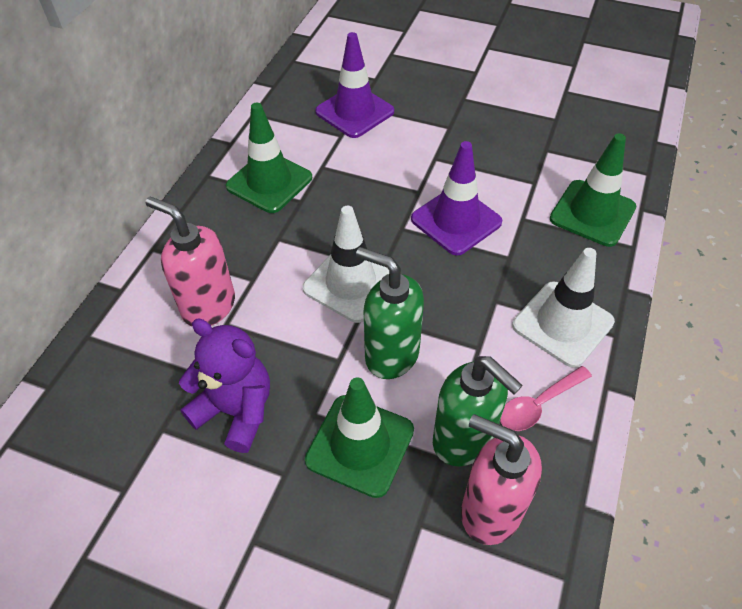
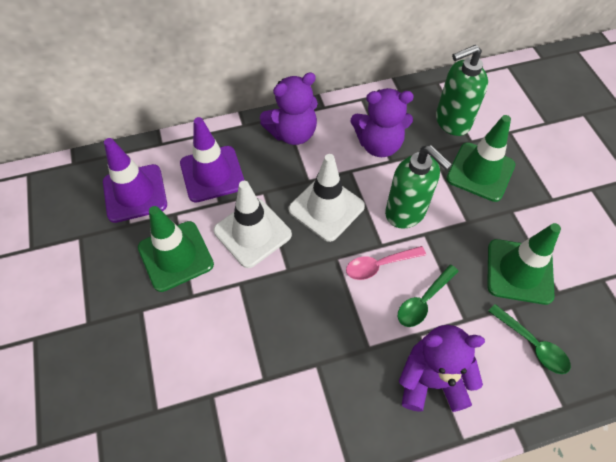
green spoon: none = 0 -> [398,265,459,327] [488,304,571,374] = 2
pink soap dispenser: [146,196,235,327] [461,414,542,545] = 2 -> none = 0
purple teddy bear: [179,319,270,453] = 1 -> [260,72,318,145] [351,88,414,157] [399,325,485,412] = 3

